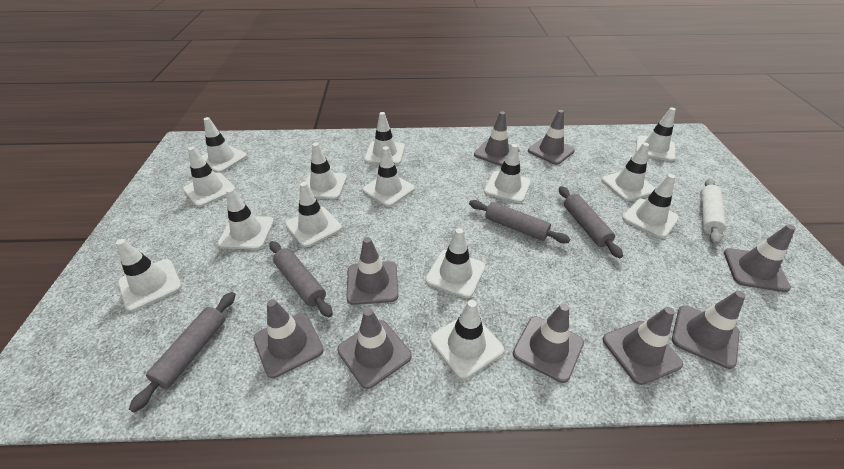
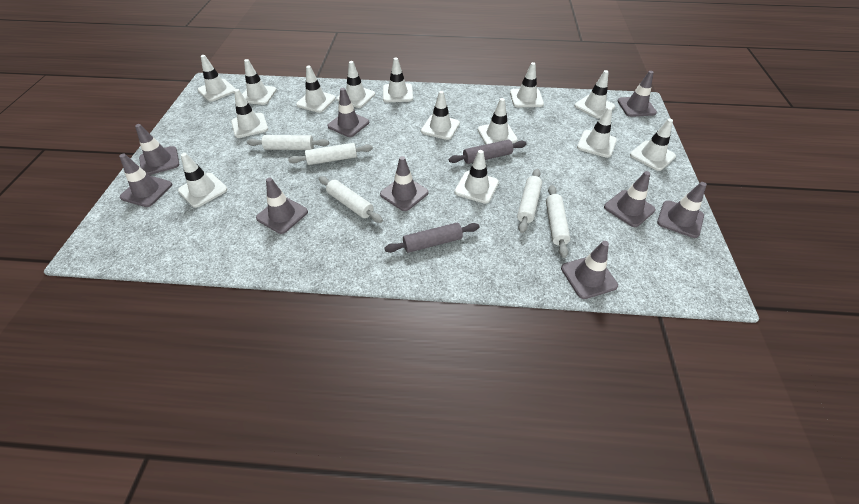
grey rolling pin: [129,292,236,413] [269,241,333,317] [469,200,570,243] [559,186,623,258] = 4 -> [384,223,479,253] [449,140,527,164] = 2
white rolling pin: [700,178,726,245] = 1 -> [247,135,329,150] [288,143,373,165] [319,176,383,223] [517,169,542,233] [546,185,570,258] = 5

